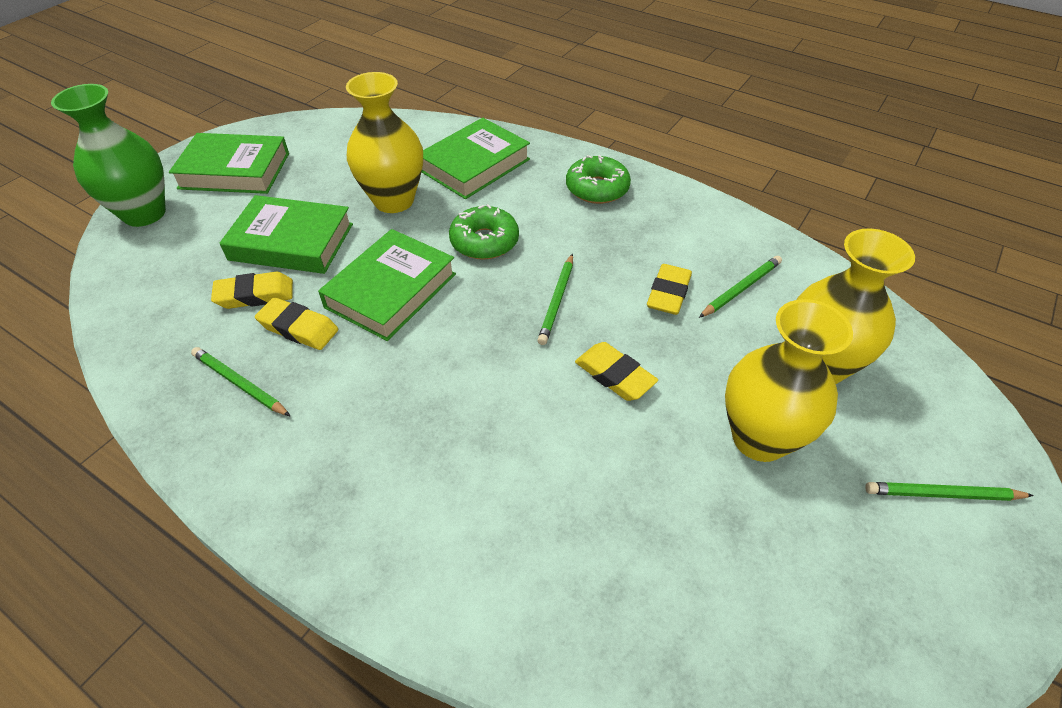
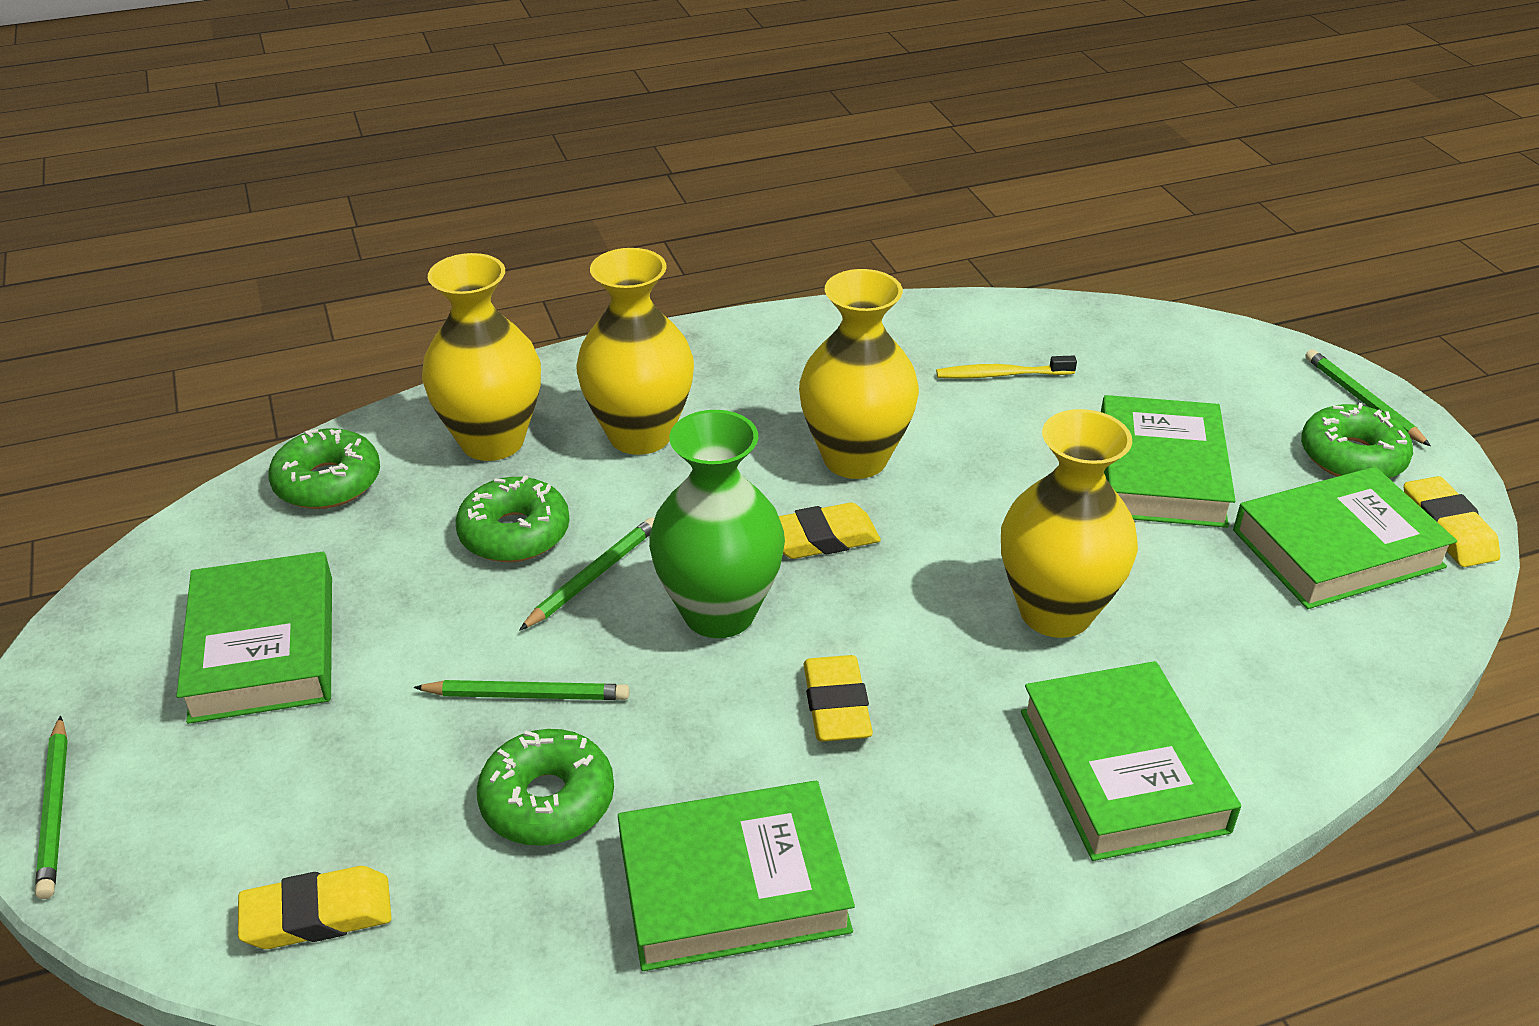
green book: [169,133,289,194] [220,195,353,274] [318,229,456,341] [422,118,530,199] = 4 -> [176,552,332,724] [618,781,855,971] [1021,661,1241,861] [1101,395,1236,528] [1233,467,1457,609] = 5
green donut: [449,204,519,260] [566,155,631,204] = 2 -> [268,428,380,509] [456,475,570,562] [477,729,614,846] [1301,403,1413,478] = 4
yellow toothbrush: none = 0 -> [936,356,1077,379] = 1
yellow vase: [346,72,423,213] [725,299,853,462] [796,229,915,384] = 3 -> [422,253,541,461] [577,248,694,455] [799,269,919,479] [1001,409,1138,638] = 4

